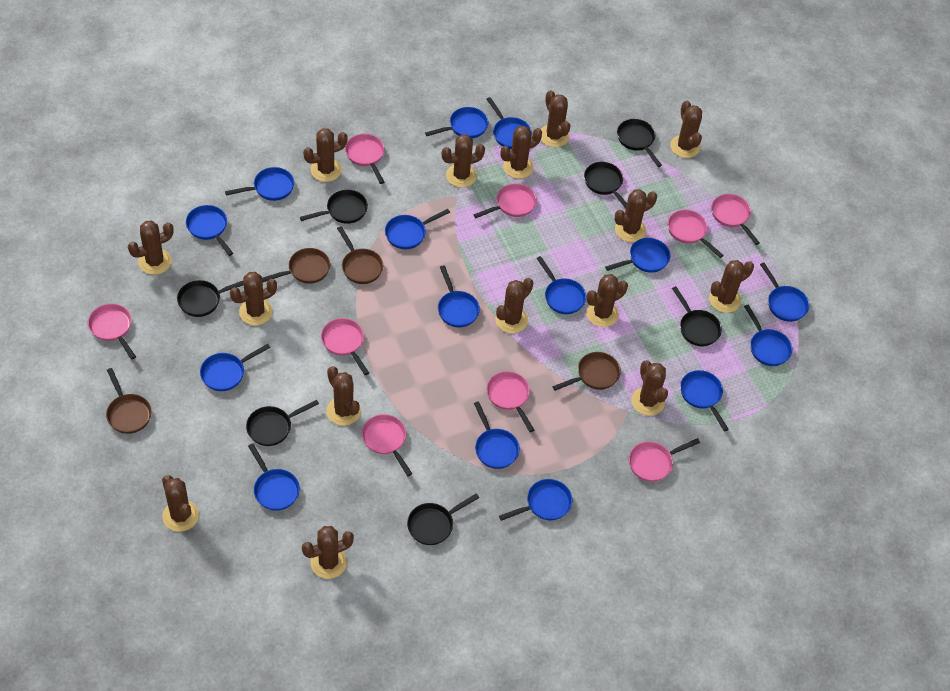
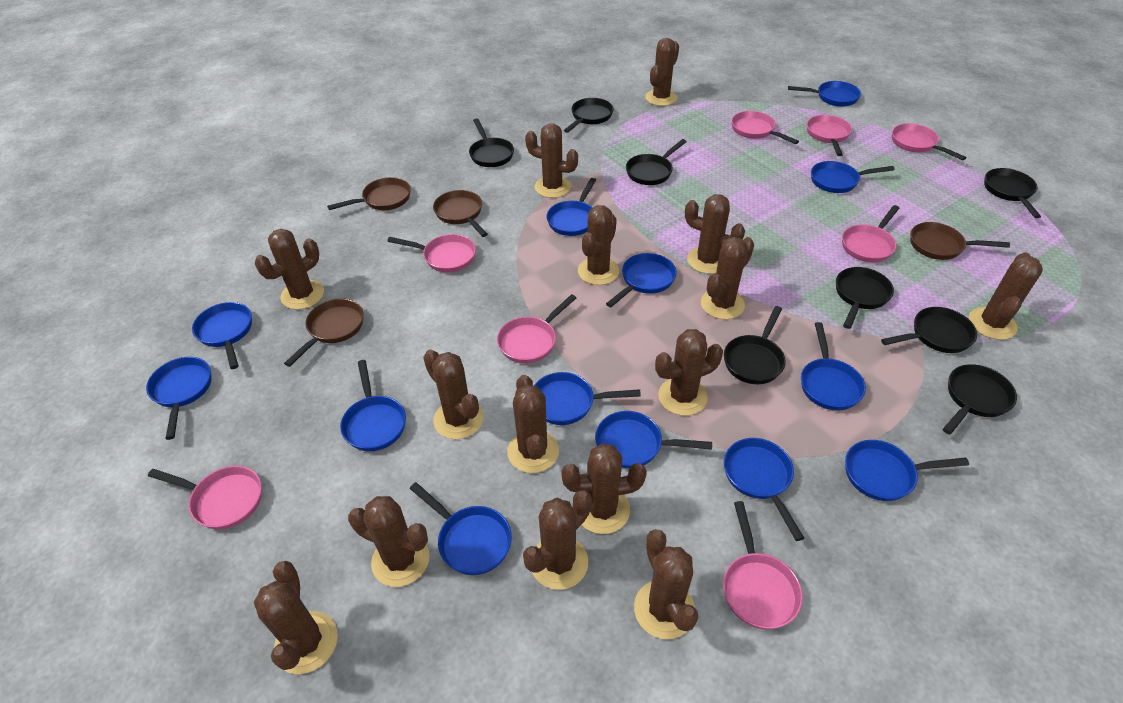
black pan: [177,280,244,317] [246,400,319,446] [300,190,368,224] [407,493,479,545] [584,162,627,209] [617,119,662,167] [672,286,722,346] = 7 -> [469,118,514,167] [564,98,614,133] [626,139,687,185] [724,306,786,384] [836,267,894,329] [881,307,977,353] [943,364,1017,435] [984,168,1041,218] = 8
blue pan: [186,205,233,256] [200,344,270,391] [225,167,294,201] [248,444,300,511] [385,209,450,249] [425,107,488,138] [438,265,480,327] [474,401,520,469] [486,97,532,149] [499,479,572,521] [536,256,586,314] [605,238,670,273] [680,370,729,431] [744,304,792,366] [760,262,809,322] = 15 -> [146,357,212,440] [192,302,252,369] [340,360,406,451] [410,482,512,575] [534,372,641,425] [546,178,596,236] [595,411,712,468] [606,253,677,307] [724,438,804,541] [788,81,861,107] [801,322,866,411] [811,161,895,193] [845,440,969,501] = 13
pink pan: [88,304,136,360] [321,318,369,375] [345,134,385,184] [362,414,412,476] [473,183,537,218] [487,371,534,432] [629,438,700,482] [668,210,724,258] [711,194,760,245] = 9 -> [148,466,262,530] [387,234,476,273] [497,294,576,364] [723,501,803,629] [731,111,799,144] [807,115,852,156] [842,205,899,263] [892,123,966,160] = 8

